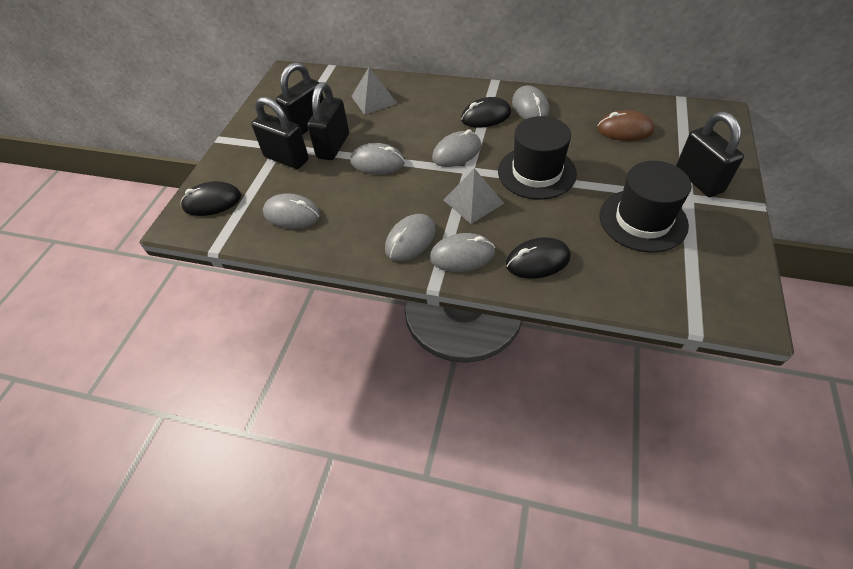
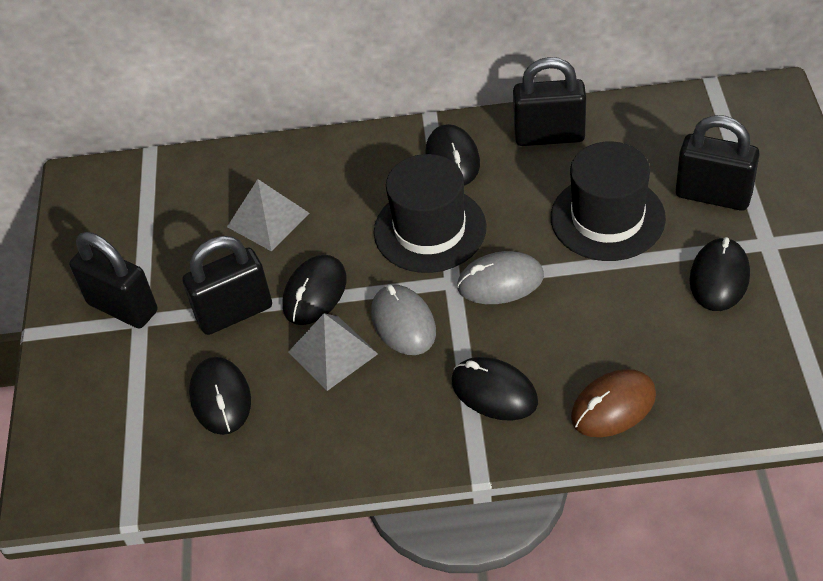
black mouse: [181,181,241,216] [461,97,511,128] [506,237,571,279] = 3 -> [189,357,251,435] [282,255,347,325] [425,124,480,186] [452,357,538,421] [689,237,750,311] = 5
grey mouse: [263,193,320,229] [350,143,405,174] [385,214,436,261] [430,233,495,272] [432,129,481,167] [512,85,549,119] = 6 -> [371,285,436,355] [457,251,544,304] = 2

